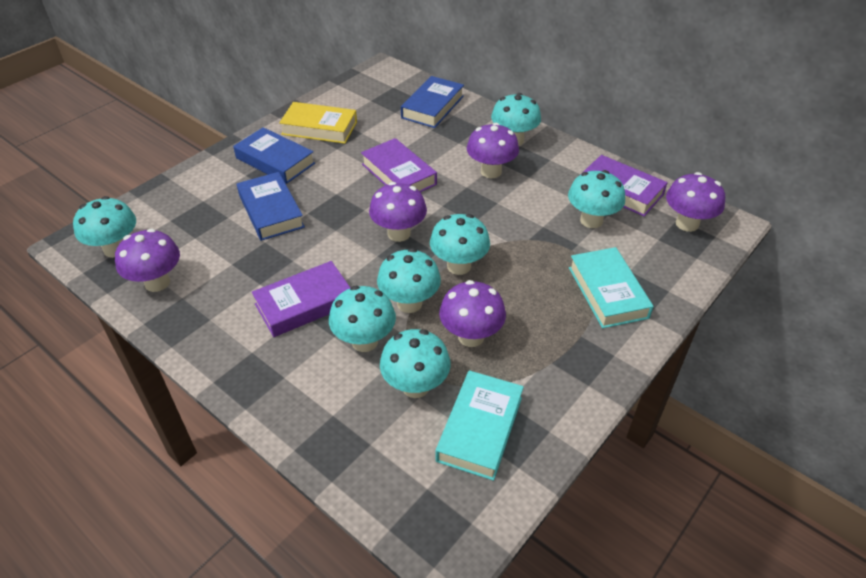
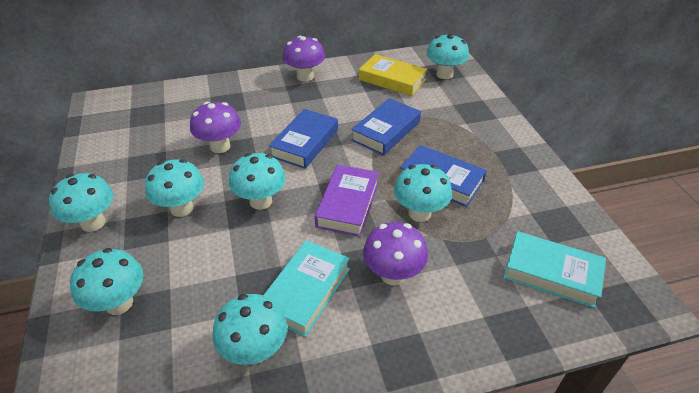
purple book: [252,261,350,337] [361,138,437,192] [580,155,668,216] = 3 -> [315,164,379,237] = 1
purple mushroom: [115,229,180,292] [369,182,427,242] [439,280,506,347] [467,123,519,178] [666,172,725,232] = 5 -> [190,102,241,153] [283,36,325,82] [363,222,428,285] = 3

